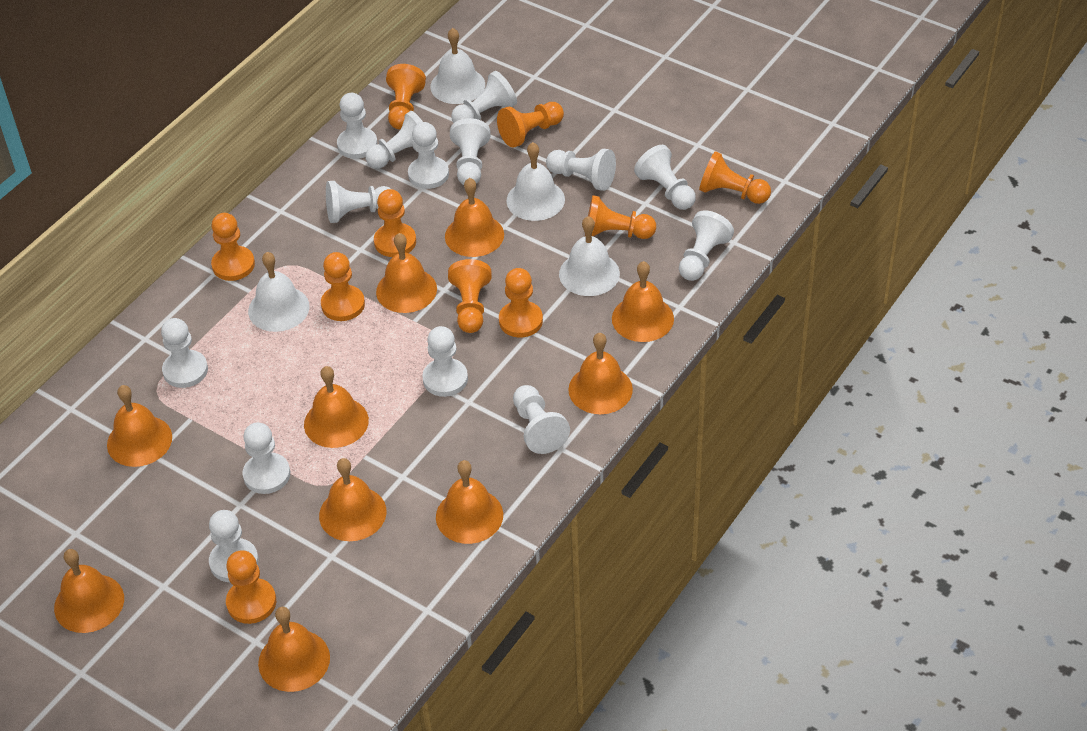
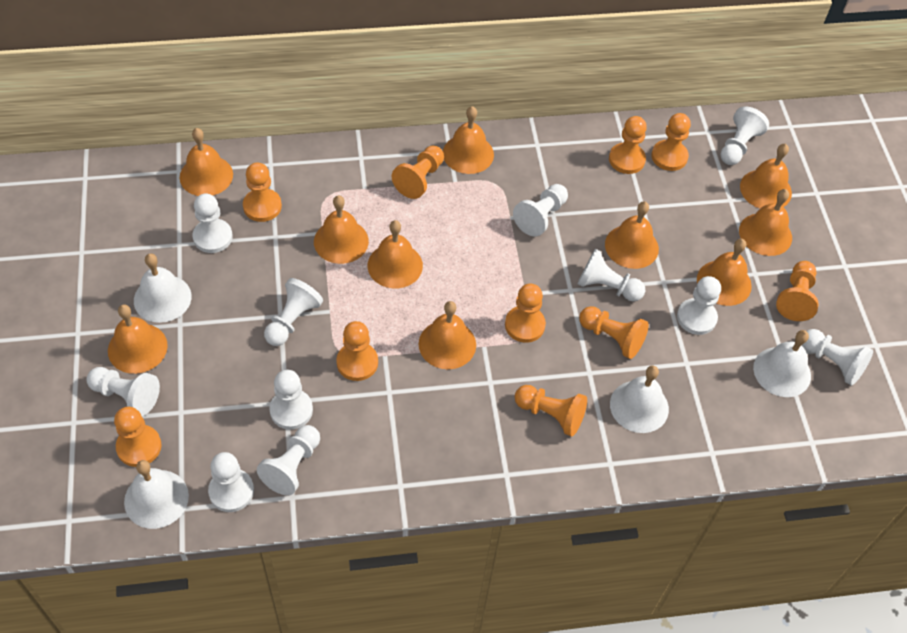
white pawn: [161,318,208,388] [209,510,259,582] [243,422,290,494] [326,181,391,223] [337,93,378,159] [365,111,423,168] [408,122,449,189] [422,326,468,397] [450,118,490,185] [451,71,517,123] [513,385,570,454] [546,149,616,191] [634,145,696,210] [679,210,734,281] = 14 -> [86,367,160,416] [192,193,233,253] [208,452,254,512] [257,425,320,495] [264,278,323,346] [269,370,313,430] [513,184,568,236] [578,249,645,302] [677,276,721,335] [720,106,769,165] [802,329,873,386] = 11

